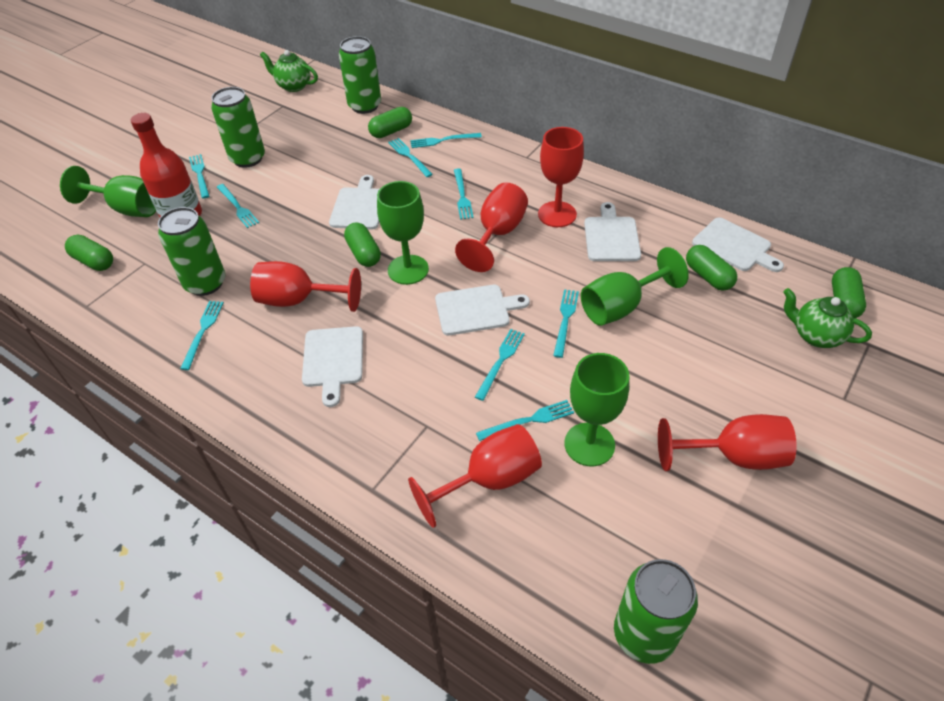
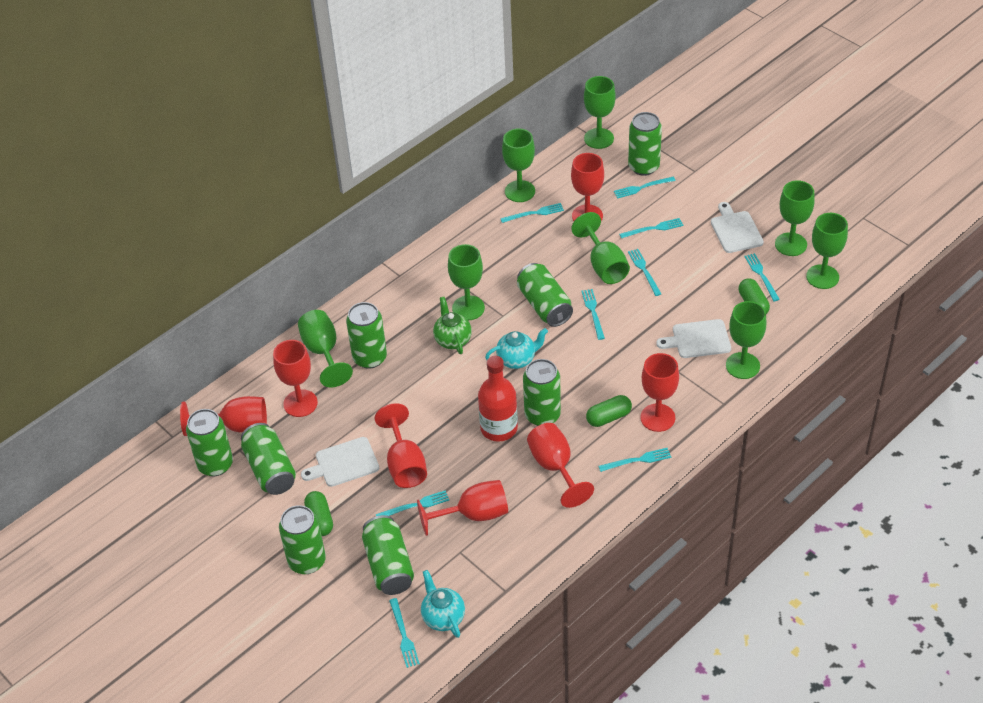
green can: [158,207,225,296] [211,87,265,168] [339,36,381,114] [614,559,698,664] = 4 -> [186,409,233,476] [241,423,296,495] [279,505,326,574] [346,302,387,369] [362,515,414,595] [517,263,573,327] [523,359,561,426] [628,112,662,176] = 8
green capsule: [65,235,113,271] [344,222,381,267] [368,107,412,138] [686,245,737,291] [832,267,866,318] = 5 -> [304,491,333,536] [586,395,632,427] [739,278,770,314] = 3
green goblet: [60,166,156,217] [377,181,429,285] [564,353,629,466] [581,247,689,326] = 4 -> [298,310,353,387] [448,244,485,320] [502,129,535,202] [571,212,630,284] [584,76,615,149] [726,301,767,379] [775,180,815,256] [806,213,848,289] = 8
green teapot: [260,50,318,92] [783,288,872,348] = 2 -> [433,297,472,354] = 1
red goblet: [250,261,361,312] [408,424,542,528] [455,183,528,272] [538,127,584,227] [658,414,797,471] = 5 -> [180,396,267,436] [273,340,318,417] [375,403,427,488] [417,480,508,536] [527,423,594,508] [571,153,604,221] [640,353,679,432] = 7
turquoise teapot: none = 0 -> [421,570,465,638] [485,328,548,369] = 2
white cutting board: [302,326,363,407] [329,175,379,230] [435,285,530,336] [584,202,641,261] [692,217,784,272] = 5 -> [301,437,379,487] [657,319,731,358] [711,202,764,253] = 3

